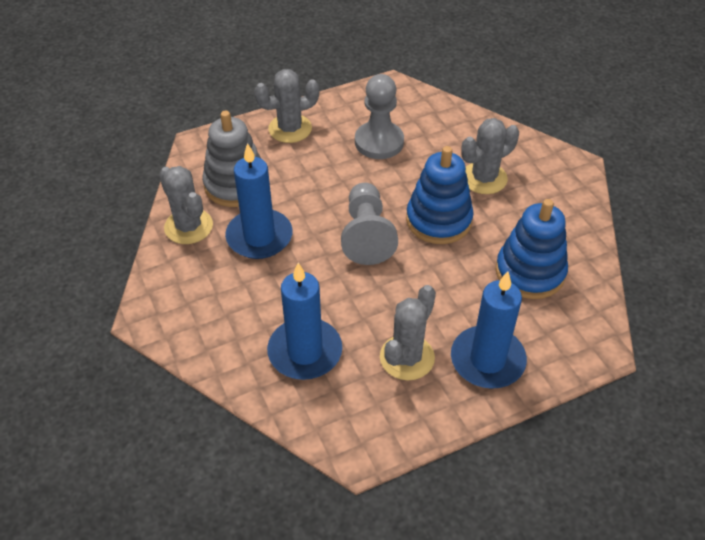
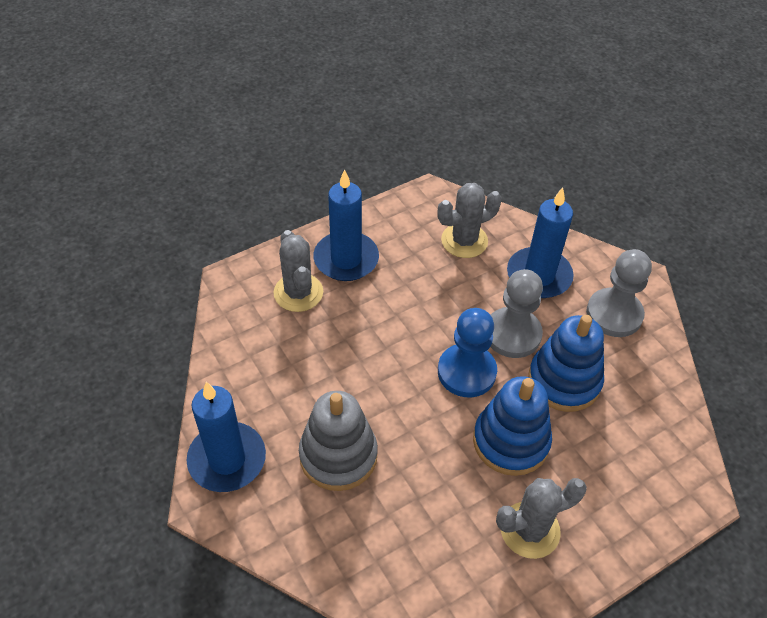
blue pawn: none = 0 -> [438,308,497,397] = 1
grey cactus: [159,166,213,244] [254,69,319,143] [380,285,436,380] [461,118,519,194] = 4 -> [273,230,323,312] [437,183,502,258] [496,478,587,559] = 3

